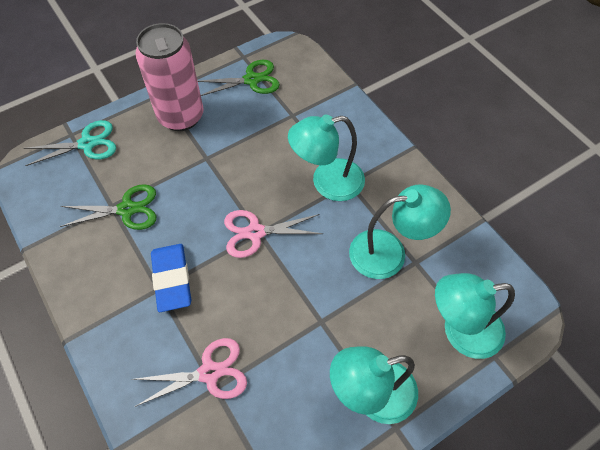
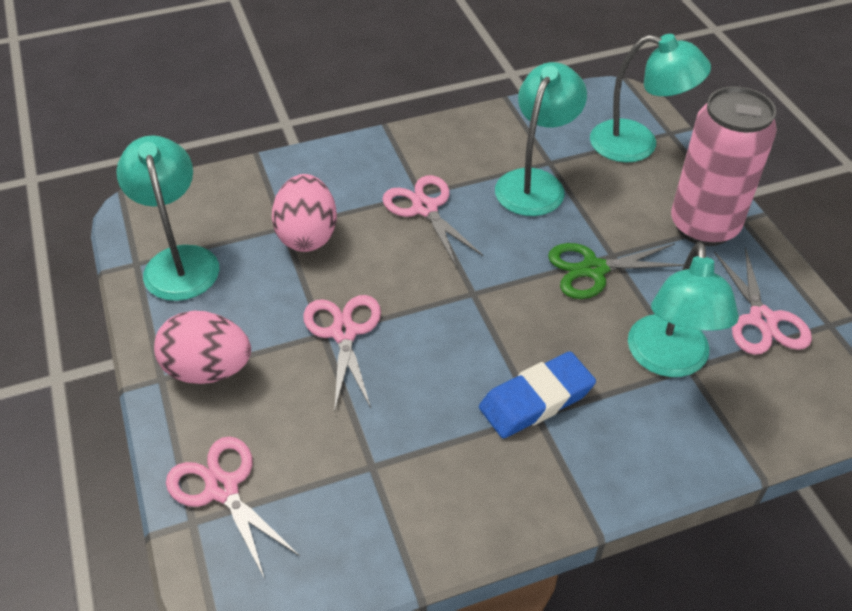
green scissors: [59,184,156,230] [198,60,280,96] = 2 -> [548,243,684,299] = 1
pink egg: none = 0 -> [154,311,251,384] [272,174,337,252] = 2
pink scissors: [131,338,247,407] [224,210,323,258] = 2 -> [166,436,300,579] [303,295,381,413] [382,175,484,266] [714,247,812,355] = 4
turquoise scissors: [24,120,116,166] = 1 -> none = 0

